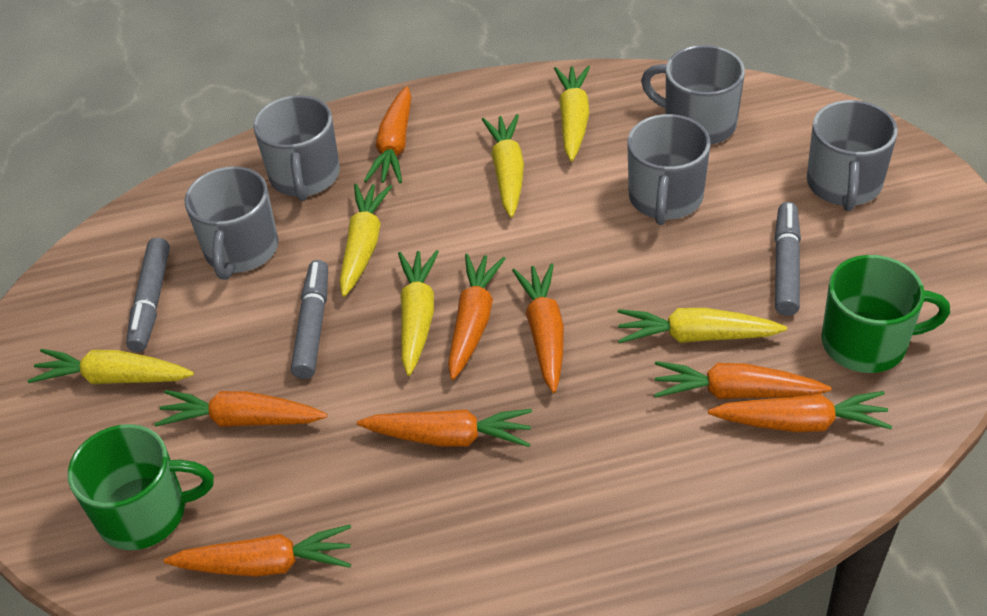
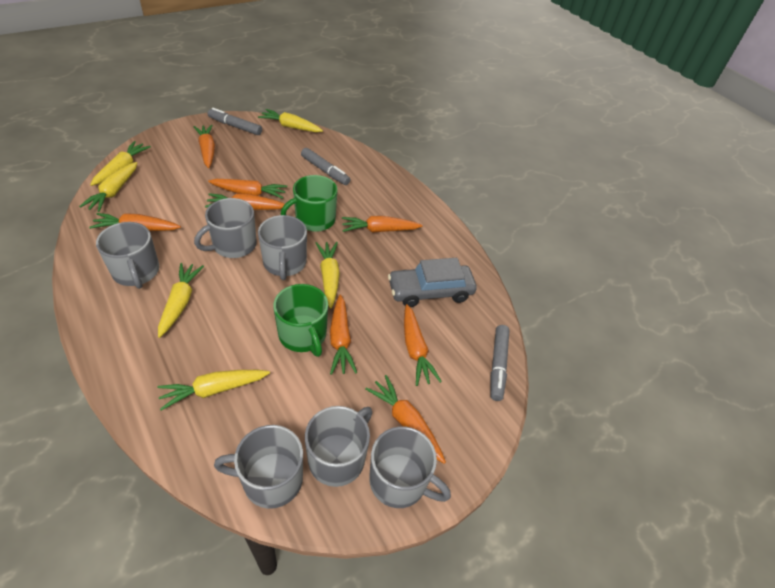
grey car: none = 0 -> [388,258,477,307] = 1
grey mug: [184,166,278,280] [253,95,340,201] [627,114,710,225] [641,45,745,145] [807,100,898,211] = 5 -> [96,222,159,289] [194,198,257,258] [214,425,303,509] [258,215,307,280] [305,406,372,487] [369,426,451,508] = 6

